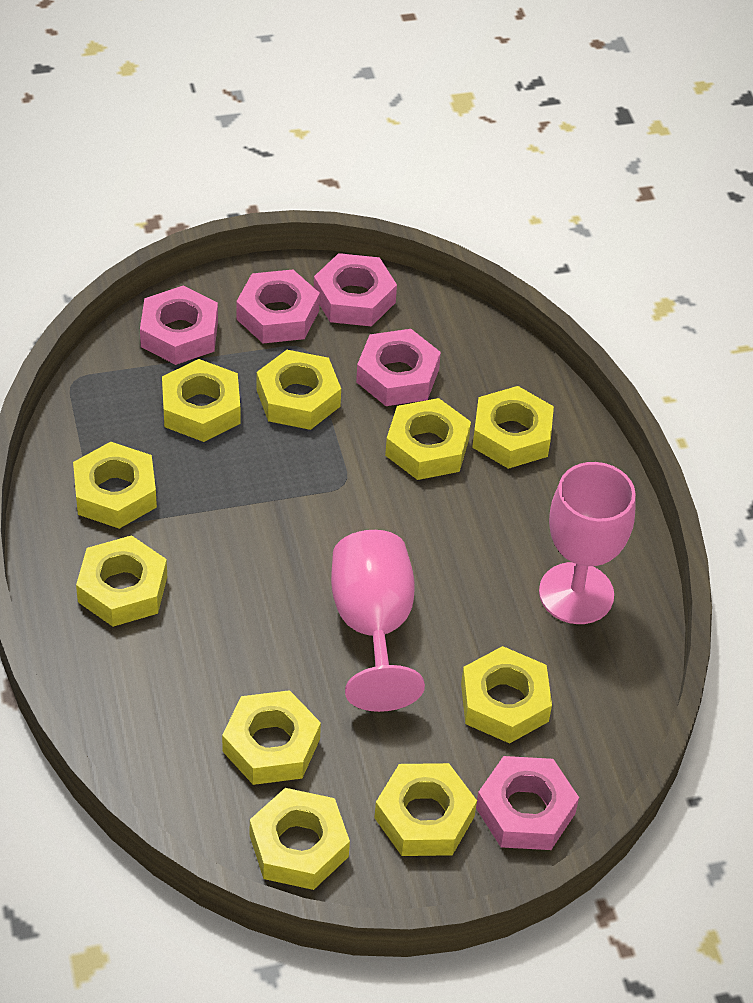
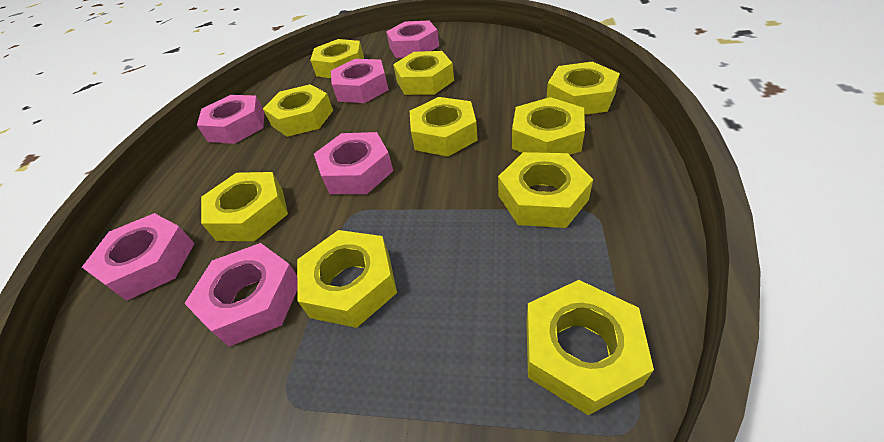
pink goblet: [331,530,425,712] [539,462,636,624] = 2 -> none = 0
pink nut: [140,286,218,365] [236,270,320,343] [314,253,397,326] [356,329,441,406] [476,756,579,850] = 5 -> [82,213,195,301] [184,243,297,347] [197,95,265,144] [314,132,393,194] [331,59,389,103] [386,20,439,58] = 6

